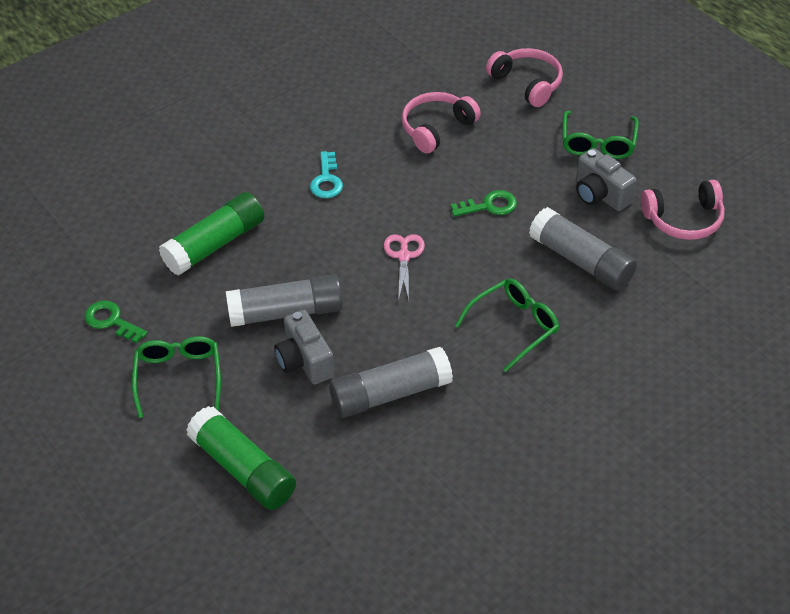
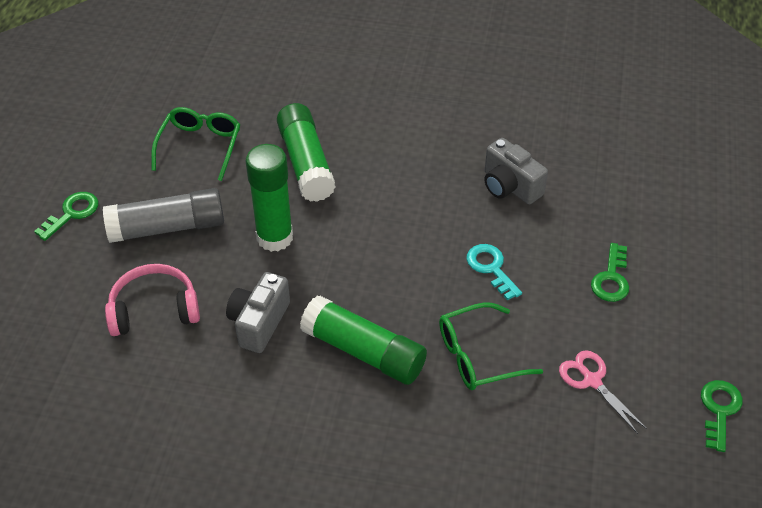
green glasses: [132,336,221,418] [455,279,559,372] [562,111,639,159] = 3 -> [151,107,240,181] [439,302,543,390] = 2
green glue stick: [159,192,264,275] [186,406,296,510] = 2 -> [246,144,293,252] [277,103,336,202] [300,296,427,385] = 3
green key: [84,301,148,343] [451,190,517,217] = 2 -> [34,192,99,241] [591,243,629,302] [701,380,743,452] = 3
grey glue stick: [226,274,343,327] [329,347,453,418] [529,207,637,291] = 3 -> [103,188,224,243] = 1
pink headphones: [402,92,481,154] [486,48,563,107] [641,180,725,240] = 3 -> [105,264,200,336] = 1

